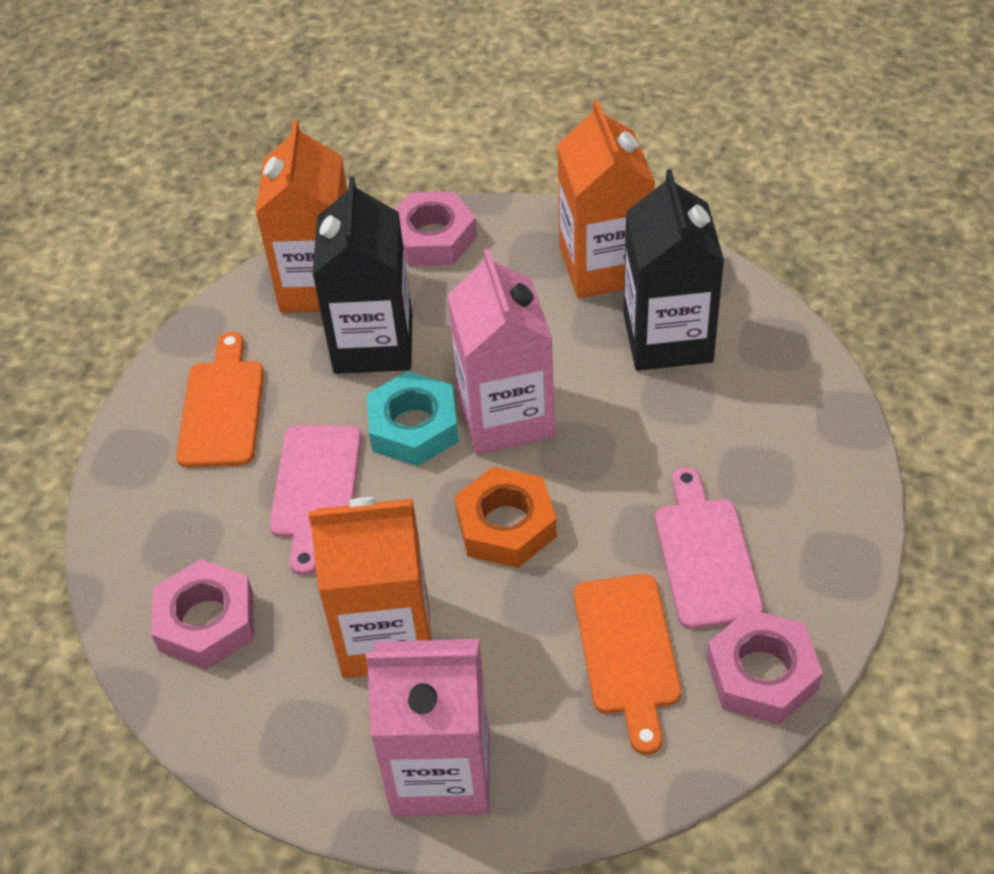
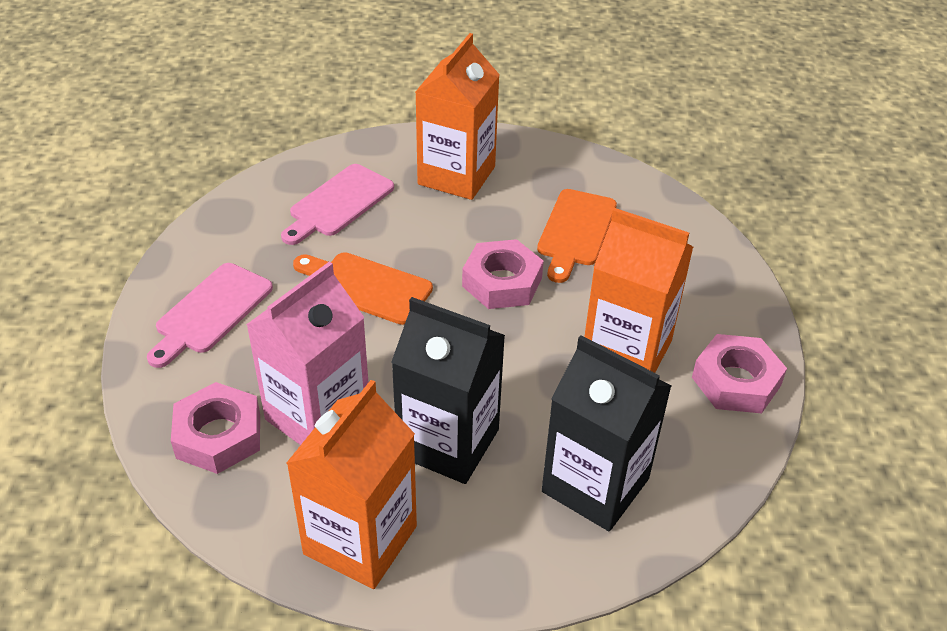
orange nut: [454,466,557,568] = 1 -> none = 0
pink carton: [366,639,489,817] [447,249,555,455] = 2 -> [246,262,369,445] = 1
turquoise nut: [366,371,459,466] = 1 -> none = 0

